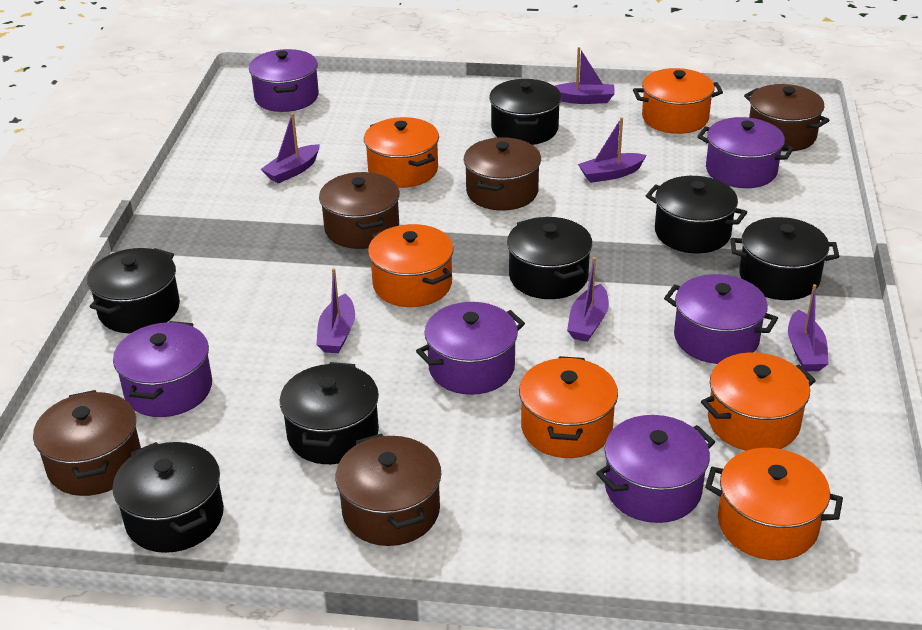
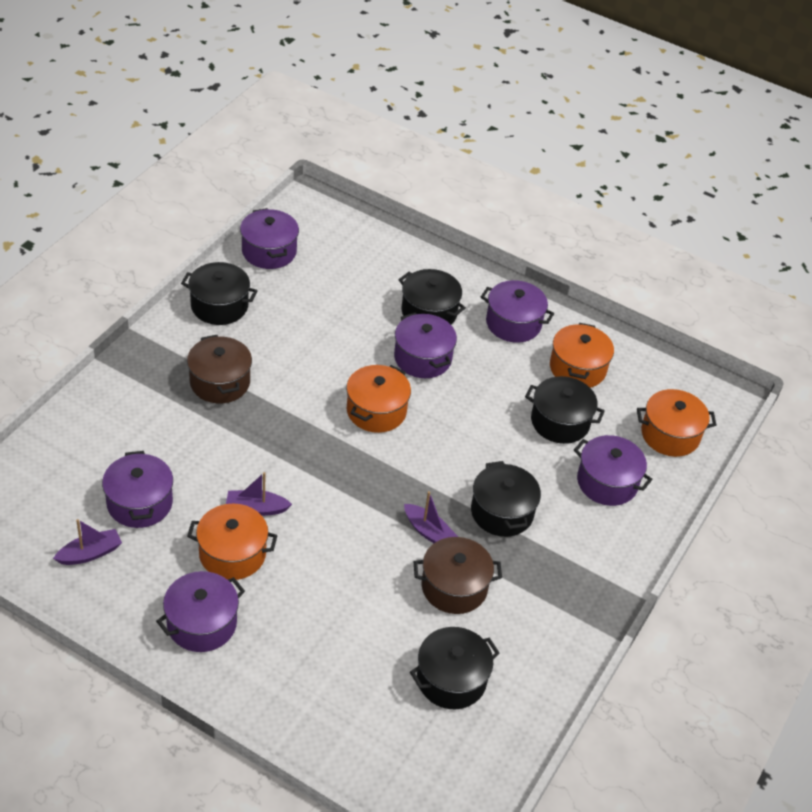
black pot: [87,248,180,333] [113,442,224,553] [280,362,379,464] [489,79,561,145] [507,217,592,299] [646,176,747,253] [730,217,839,300] = 7 -> [181,262,258,325] [399,269,466,324] [410,627,500,709] [471,461,541,537] [525,376,605,444] = 5
brown pot: [33,390,141,496] [319,172,400,249] [336,433,441,546] [464,137,541,211] [744,84,830,152] = 5 -> [187,335,252,403] [414,537,502,614] = 2
orange pot: [364,117,439,188] [368,224,454,307] [519,356,618,458] [633,68,723,134] [701,352,816,451] [705,448,843,560] = 6 -> [187,504,278,580] [346,365,411,433] [550,323,614,388] [637,389,716,457] = 4
purple boat: [261,113,320,184] [316,268,355,353] [555,47,615,104] [567,257,609,342] [578,117,647,183] [788,284,829,371] = 6 -> [53,519,122,565] [226,472,292,516] [404,491,458,543] = 3

